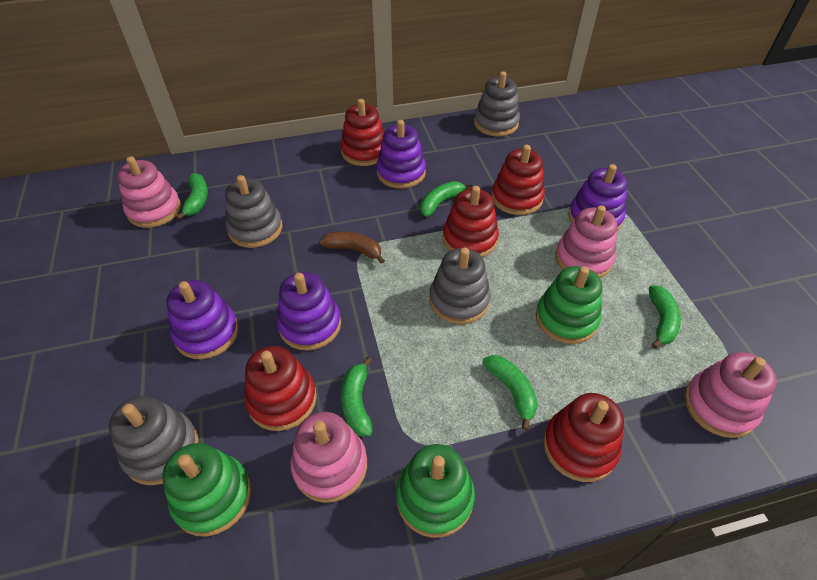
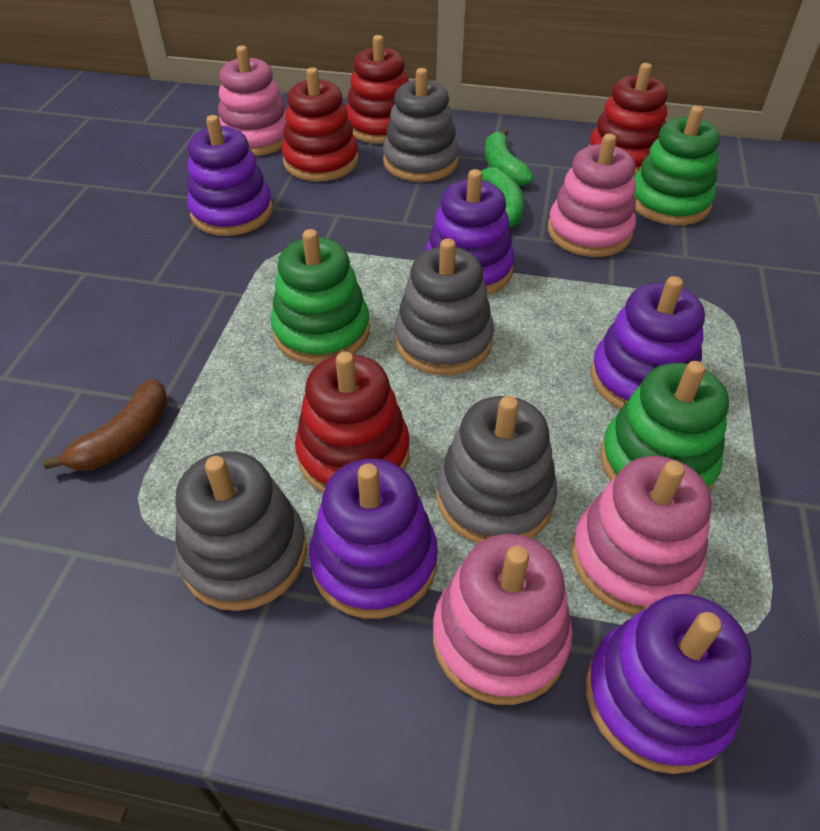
green banana: [176,173,208,220] [341,357,373,436] [420,181,472,217] [482,355,538,431] [649,285,681,349] = 5 -> [481,167,524,228] [485,129,533,186] = 2
purple stacking toy: [166,280,238,359] [277,272,341,351] [376,120,426,189] [568,164,627,231] = 4 -> [187,115,273,236] [309,459,438,619] [425,169,515,295] [586,594,752,774] [590,276,705,409] = 5
red stacking toy: [244,346,317,431] [340,99,384,166] [443,186,499,257] [492,145,545,215] [543,393,624,482] = 5 -> [282,67,358,181] [295,351,410,493] [346,35,409,144] [589,63,668,176] = 4

